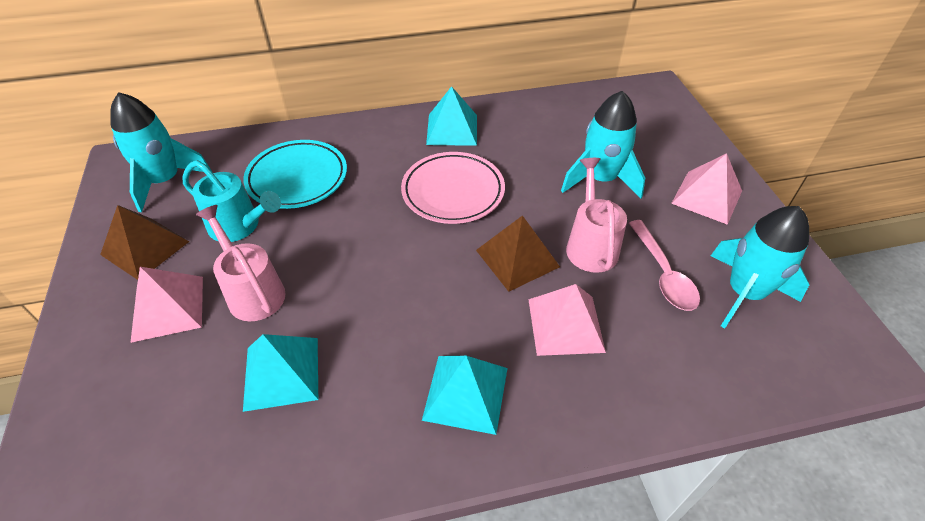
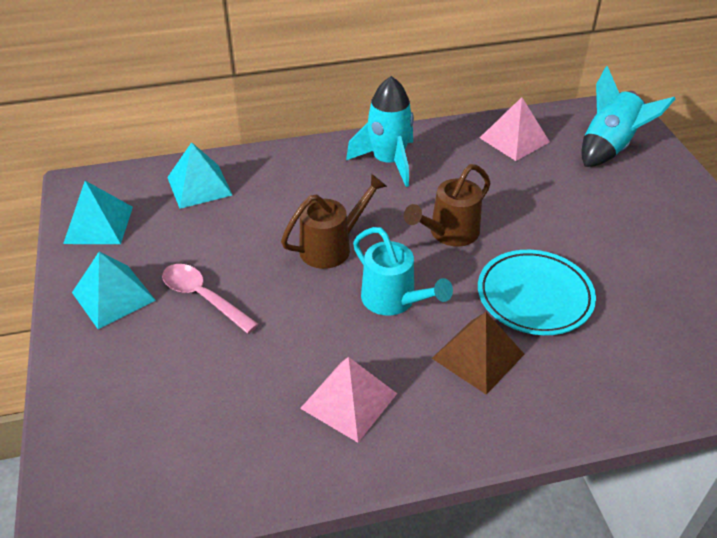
brown pyramid: [100,205,189,280] [476,215,560,292] = 2 -> [432,312,525,395] = 1
brown watering can: none = 0 -> [281,174,387,269] [404,164,491,247] = 2
pink plate: [401,152,505,224] = 1 -> none = 0
pink pyramid: [130,267,203,343] [528,284,606,356] [671,153,742,225] = 3 -> [300,357,397,443] [480,97,550,161] = 2
pink watering can: [196,205,286,321] [566,158,627,273] = 2 -> none = 0
turquoise rocket: [110,92,212,212] [561,91,645,198] [711,206,809,328] = 3 -> [346,76,414,187] [581,66,675,167] = 2

